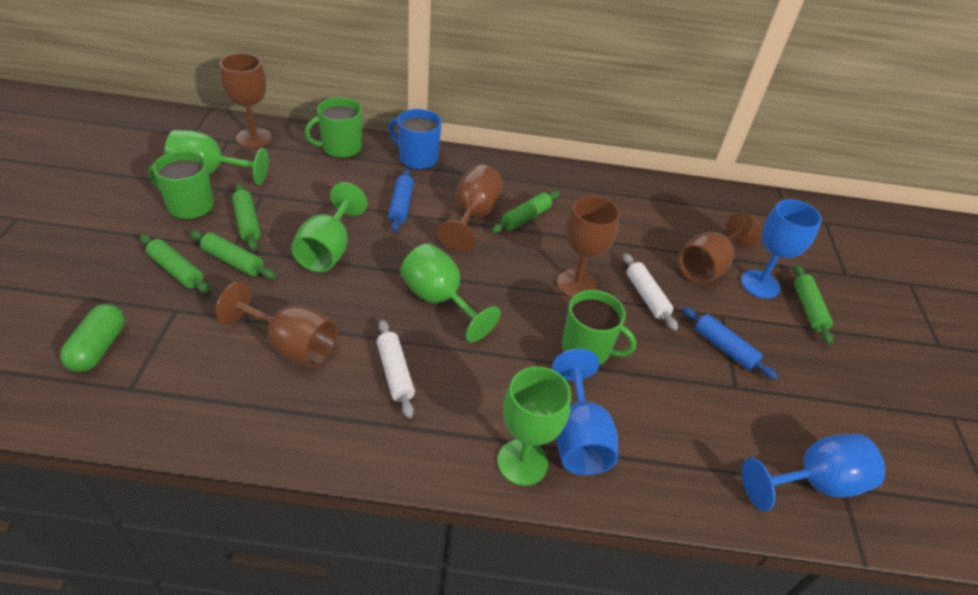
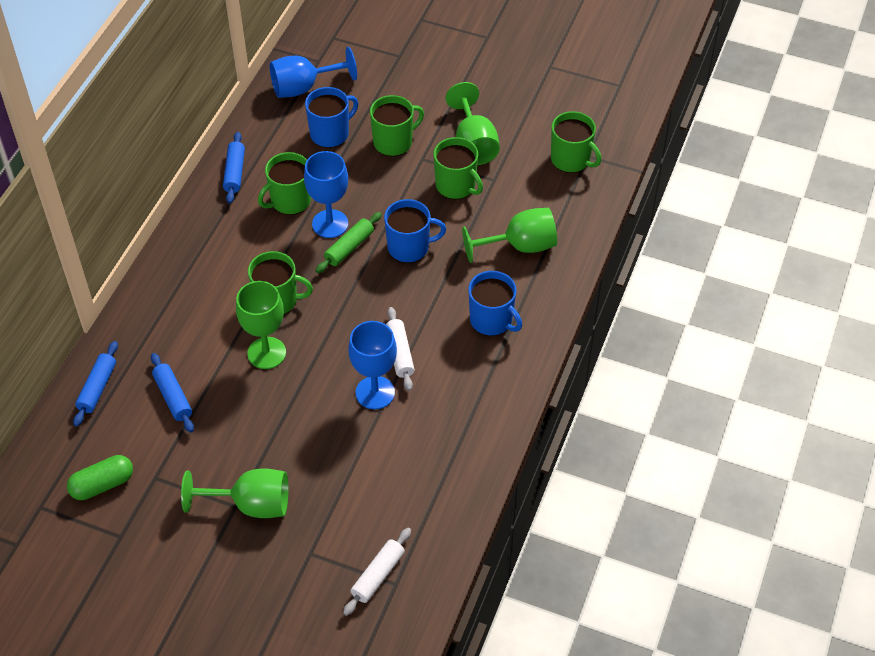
blue mug: [389,109,442,170] = 1 -> [305,87,358,148] [384,199,446,263] [468,271,522,336] = 3
blue rolling pin: [388,169,414,232] [682,306,778,380] = 2 -> [73,341,118,427] [151,353,194,433] [223,132,245,204] = 3
brown goblet: [216,281,337,367] [220,53,272,148] [438,165,503,252] [557,196,620,298] [678,212,762,284] = 5 -> none = 0
green mug: [149,151,214,220] [305,97,362,159] [562,290,636,365] = 3 -> [248,251,313,314] [258,152,311,215] [370,95,424,156] [434,137,483,200] [551,111,602,173] = 5
green rolling pin: [140,235,211,294] [189,230,276,279] [232,183,261,251] [492,191,560,233] [794,265,833,344] = 5 -> [315,212,382,273] = 1

